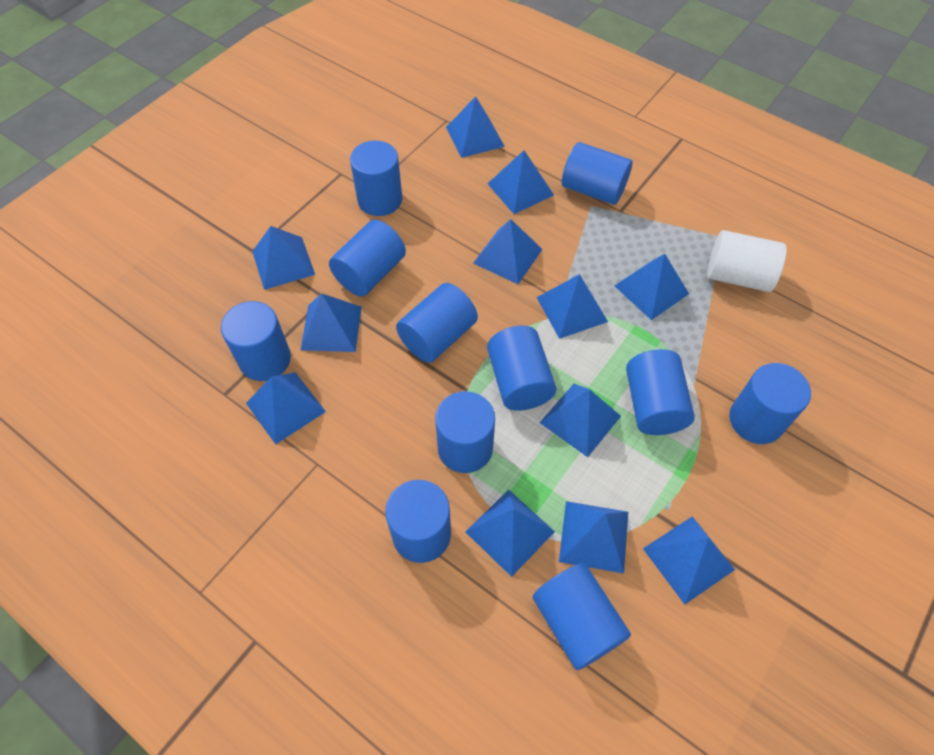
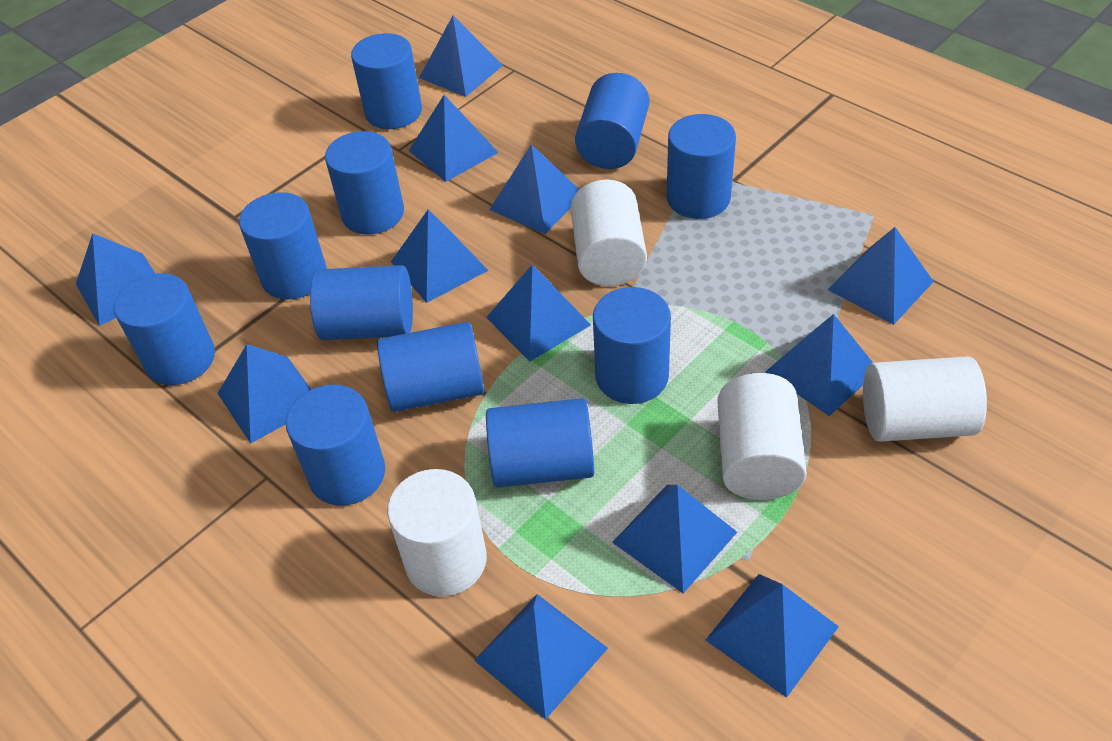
white cylinder: [707,230,787,292] = 1 -> [388,469,487,596] [571,179,647,286] [717,373,807,500] [863,356,987,442] = 4

